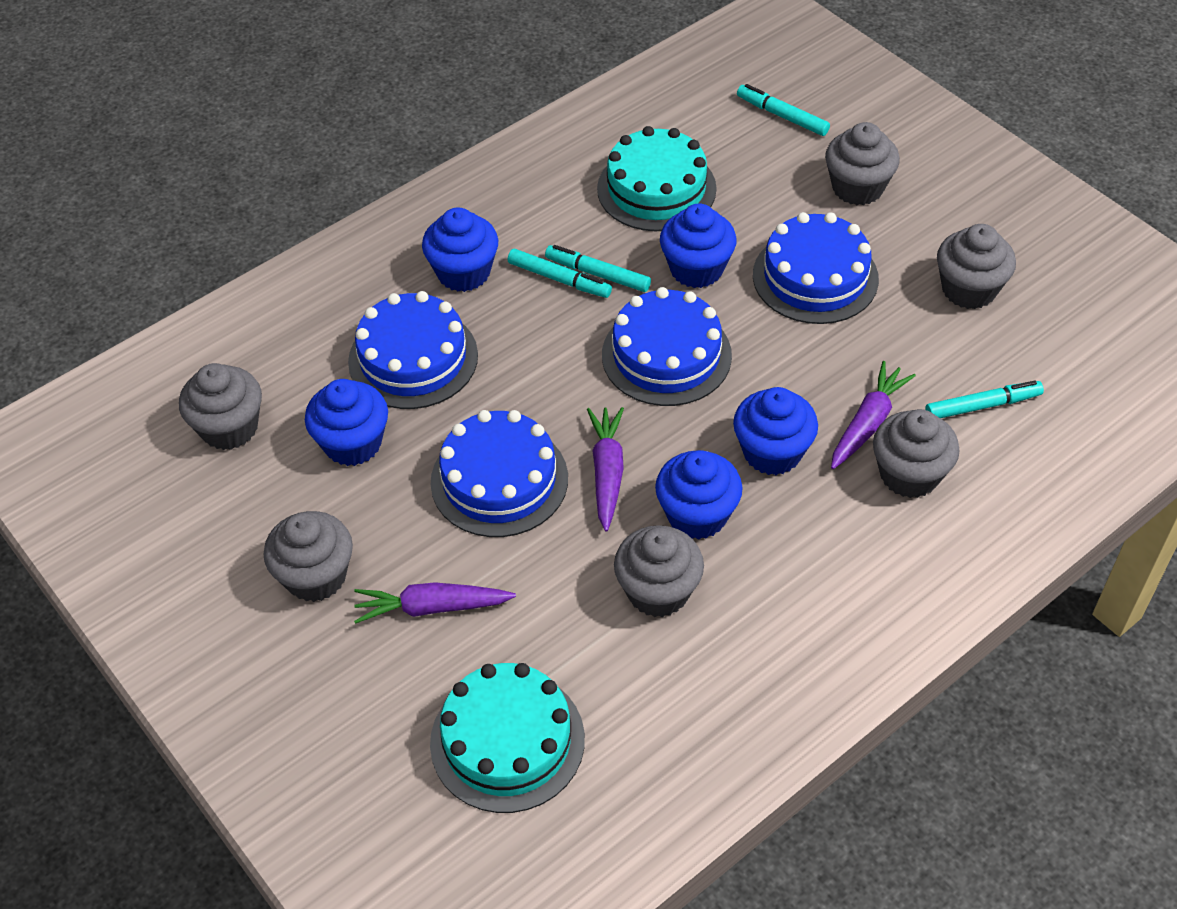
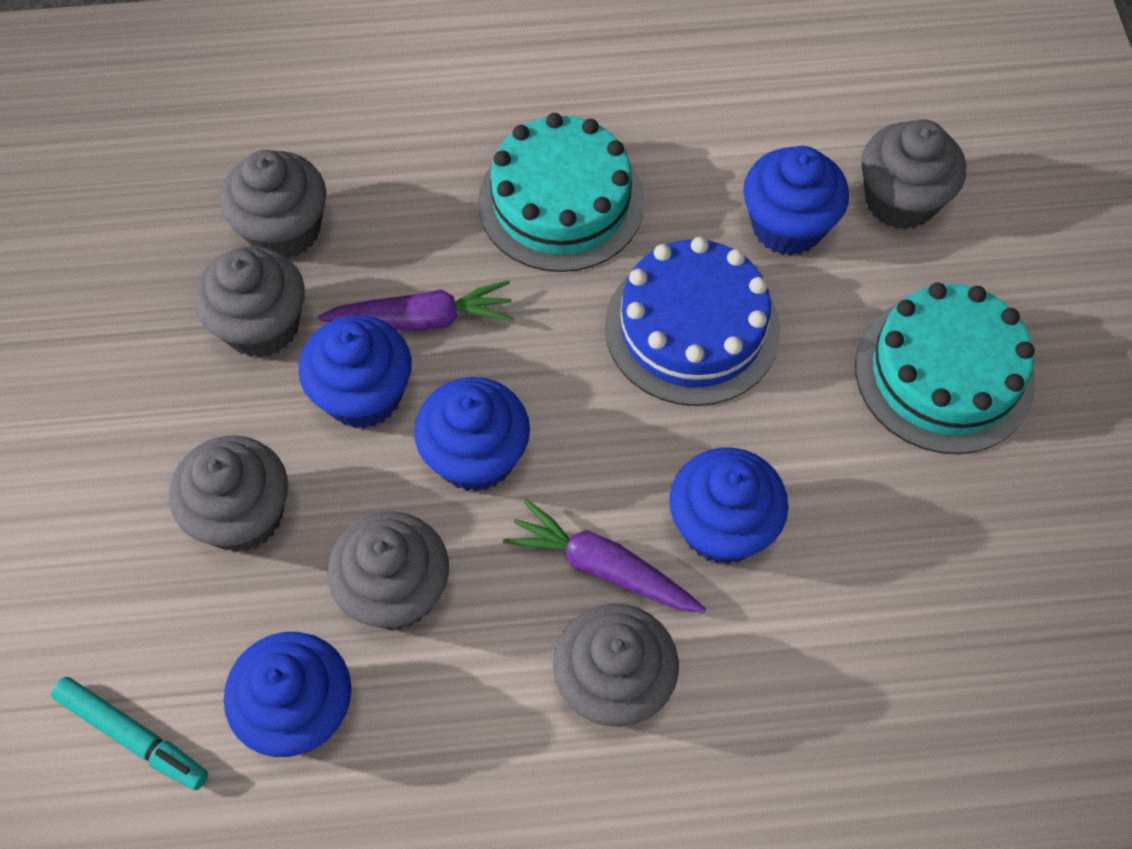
blue cake: [348,291,478,409] [431,410,568,537] [602,287,732,406] [753,212,879,324] = 4 -> [605,237,780,406] = 1
purple carrot: [354,582,516,624] [587,407,624,532] [831,361,916,469] = 3 -> [318,280,514,331] [503,499,706,613] = 2
turquoise marker: [508,249,612,298] [545,245,651,292] [737,84,830,136] [925,380,1044,418] = 4 -> [51,677,208,790] = 1

